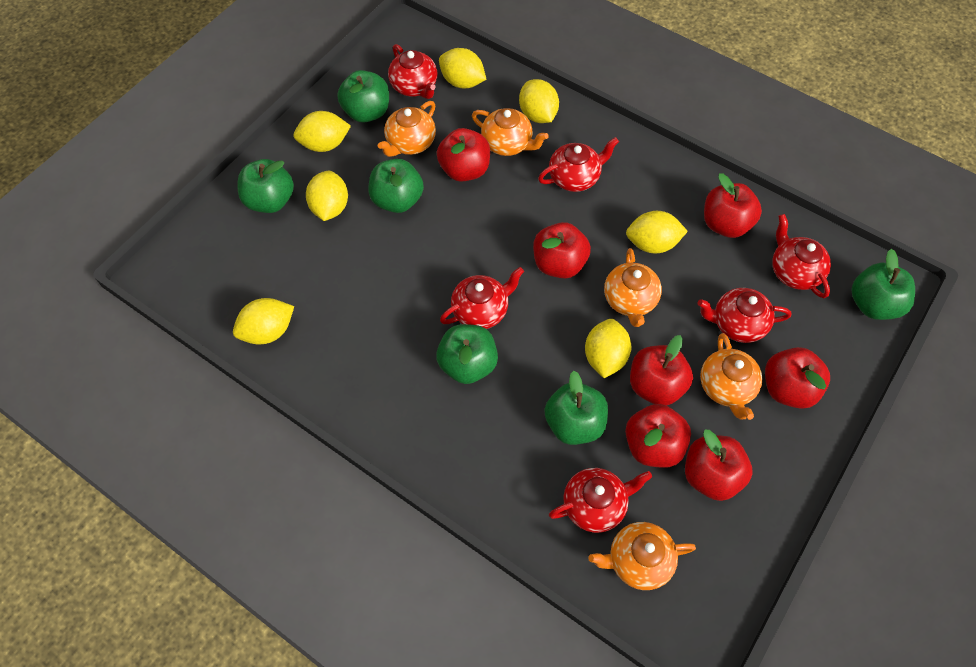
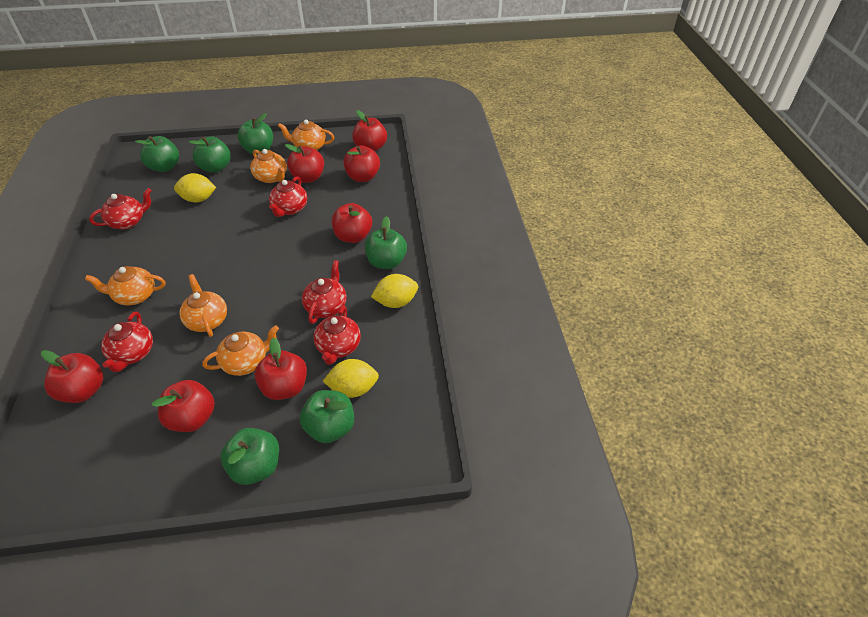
red teapot: [388,44,437,99] [440,267,524,329] [538,137,619,192] [549,468,652,533] [697,288,791,343] [772,214,831,298] = 6 -> [89,188,152,229] [101,312,153,372] [269,176,307,217] [302,260,346,324] [313,306,361,365] = 5
yellow lemon: [233,298,294,344] [293,111,351,152] [306,171,348,221] [439,48,486,88] [519,79,559,123] [585,319,631,378] [626,211,688,253] = 7 -> [174,173,216,202] [323,359,379,398] [371,274,418,308] = 3

